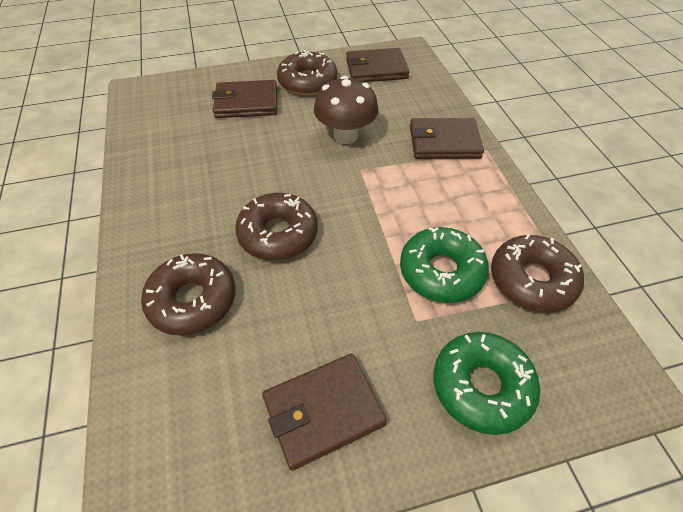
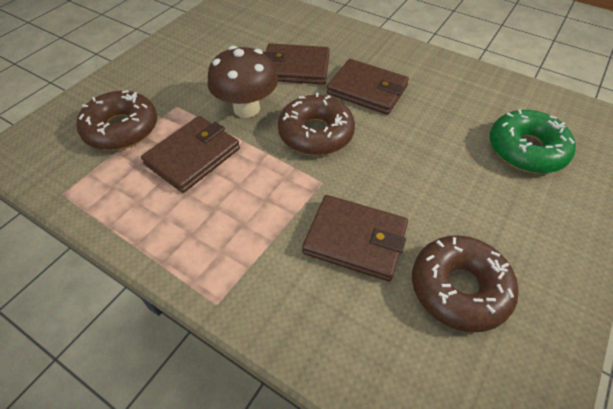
brown donut: [141,253,236,336] [235,193,318,261] [277,50,337,96] [491,234,584,313] = 4 -> [76,90,157,150] [278,93,355,155] [412,235,518,333] = 3
green donut: [400,227,489,303] [434,332,540,435] = 2 -> [490,109,576,174] = 1

